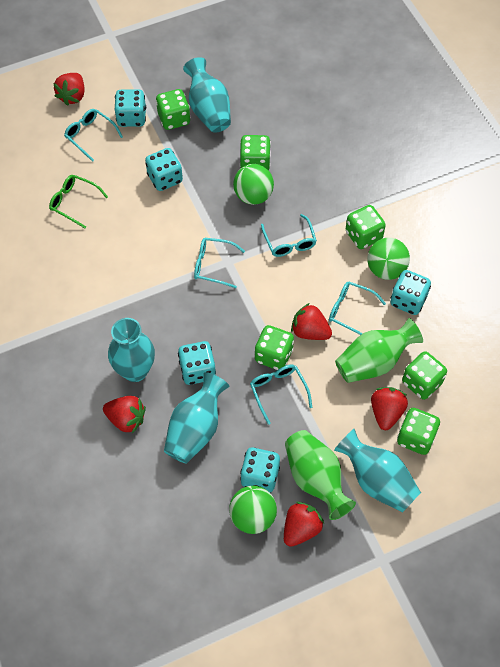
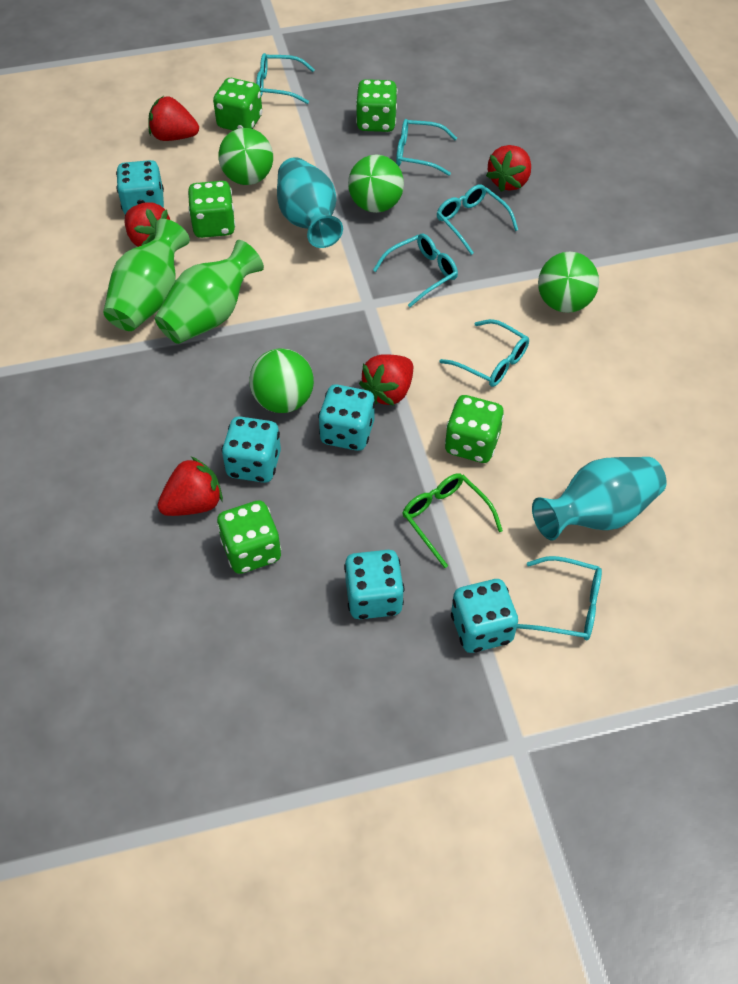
green ball: [229,486,277,534] [233,164,274,205] [368,238,410,280] = 3 -> [218,128,273,185] [249,348,314,413] [348,155,404,213] [538,252,599,313] = 4
green dice: [156,89,191,130] [240,135,271,170] [255,325,294,370] [346,205,386,249] [397,408,440,455] [402,351,447,400] = 6 -> [188,181,236,238] [213,78,262,131] [217,501,281,574] [356,79,398,132] [445,395,504,463] = 5
turquoise glasses: [64,109,123,162] [194,238,245,288] [250,365,313,425] [261,214,317,257] [329,282,386,335] = 5 -> [256,53,315,104] [373,233,458,307] [396,119,457,176] [437,184,518,255] [439,319,529,387] [517,556,602,640] = 6
turquoise vase: [108,318,155,382] [164,372,229,463] [183,57,231,133] [334,429,421,512] = 4 -> [277,157,343,248] [532,457,666,540] = 2

